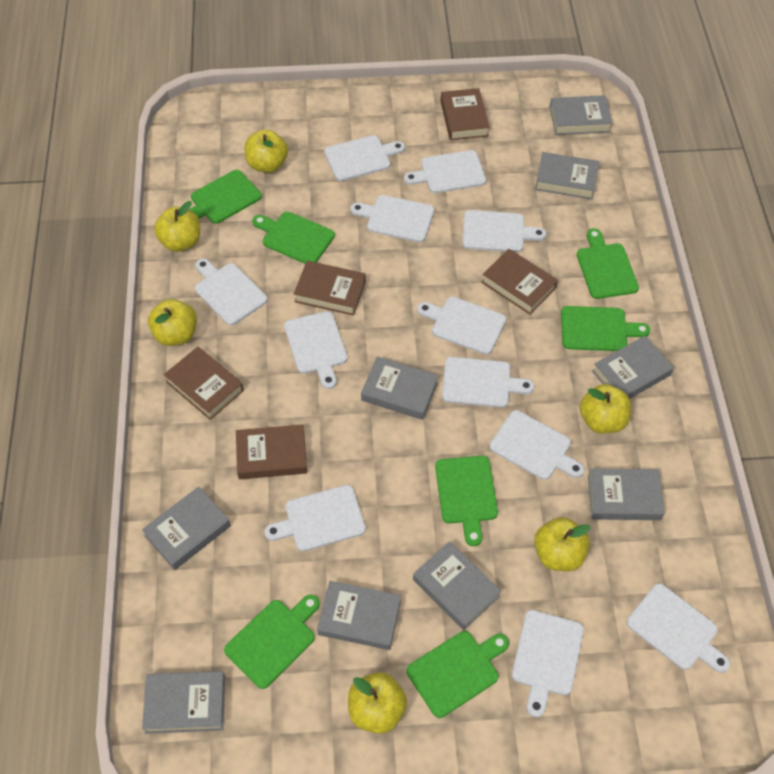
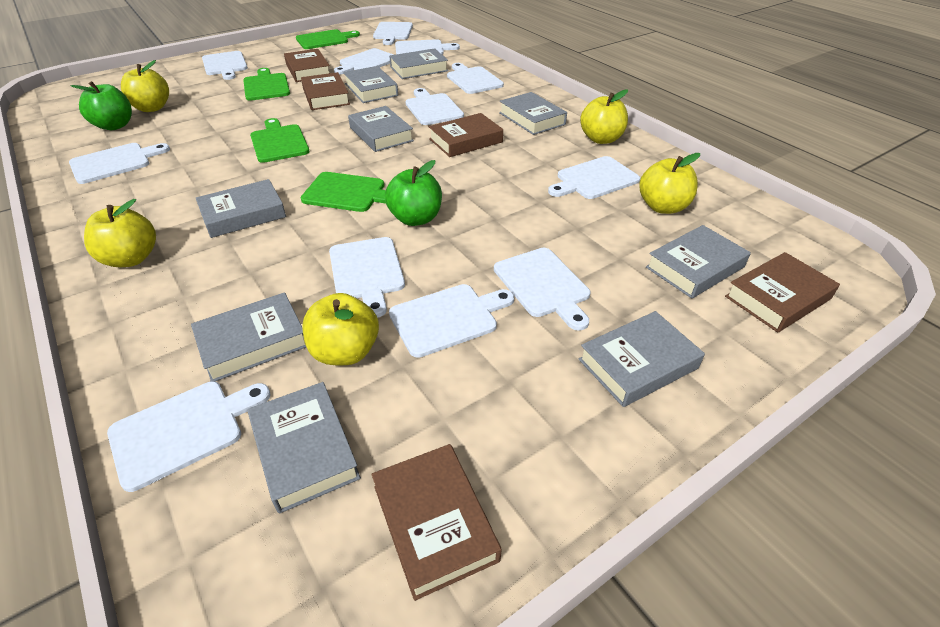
green apple: none = 0 -> [70,81,132,130] [385,160,442,226] = 2
green cutting board: [189,170,262,224] [224,594,320,689] [252,212,335,264] [407,631,509,718] [435,456,498,546] [561,306,650,351] [577,228,639,299] = 7 -> [243,68,290,101] [250,118,309,163] [296,29,360,49] [301,172,386,212] = 4
yellow apple: [148,299,197,346] [154,201,200,252] [245,129,288,173] [348,672,407,734] [534,517,591,571] [580,384,631,434] = 6 -> [84,199,156,267] [121,60,169,112] [302,293,379,365] [580,89,628,144] [639,153,700,214] = 5

